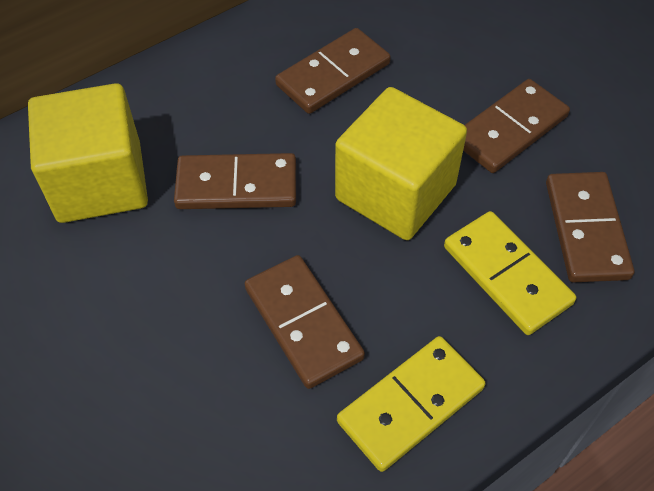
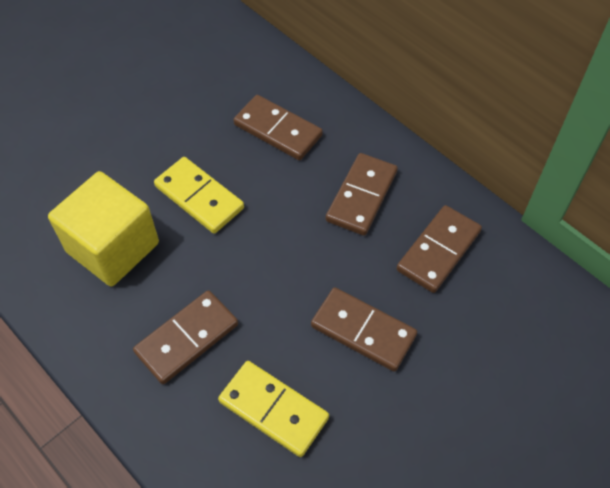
yellow cube: [28,83,148,223] [335,87,467,240] = 2 -> [48,171,159,287] = 1

